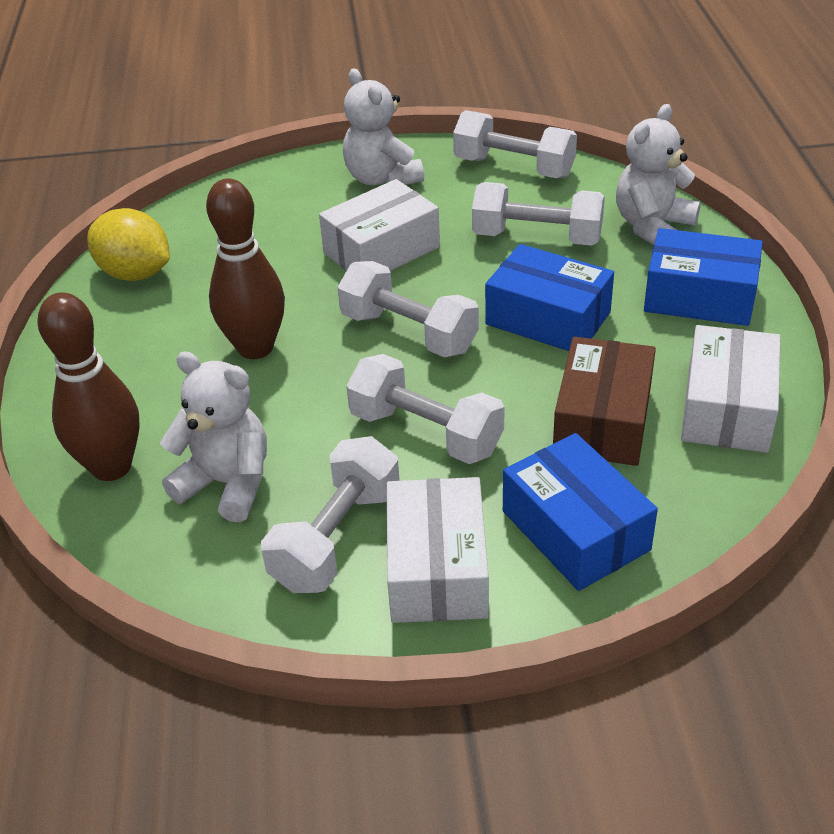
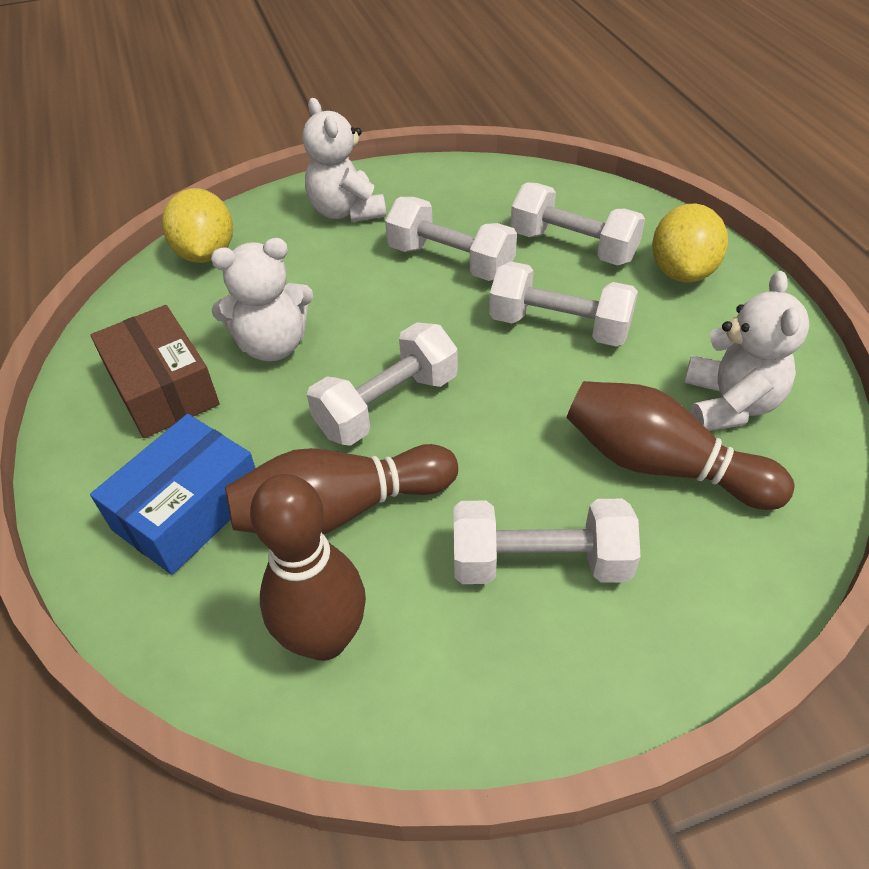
blue box: [485,244,614,351] [503,433,658,591] [644,228,763,326] = 3 -> [90,414,255,575] = 1
brown bowling pin: [38,292,140,481] [206,178,285,359] = 2 -> [225,444,458,534] [250,474,366,661] [567,381,795,510] = 3
white box: [319,179,440,271] [387,477,489,623] [681,325,781,453] = 3 -> none = 0
yellow lemon: [87,208,170,281] = 1 -> [162,188,233,263] [652,204,728,283] = 2

